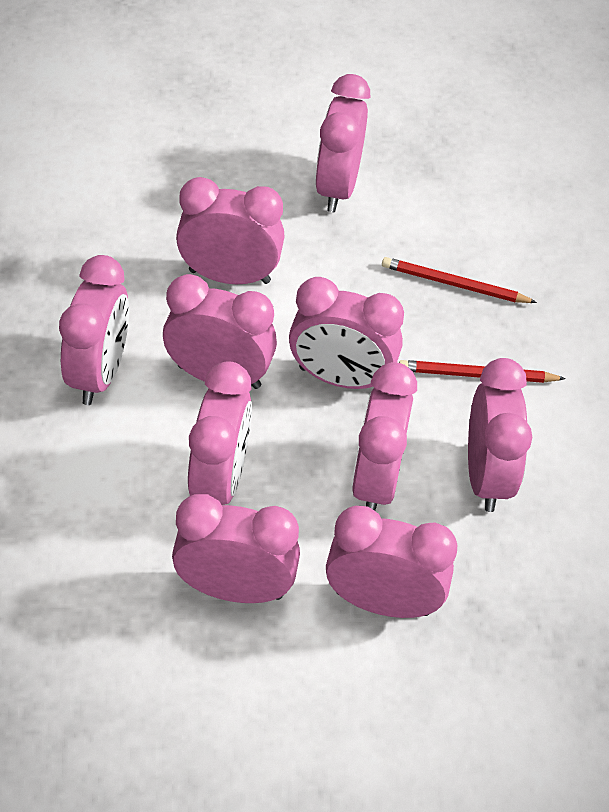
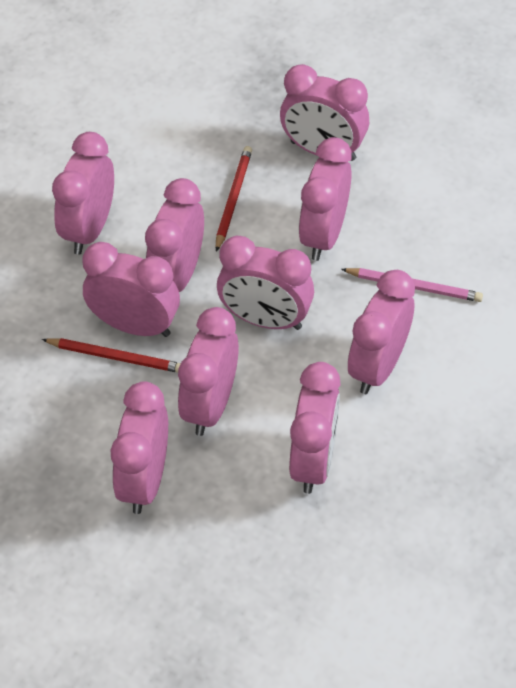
pink pencil: none = 0 -> [341,268,483,302] = 1

